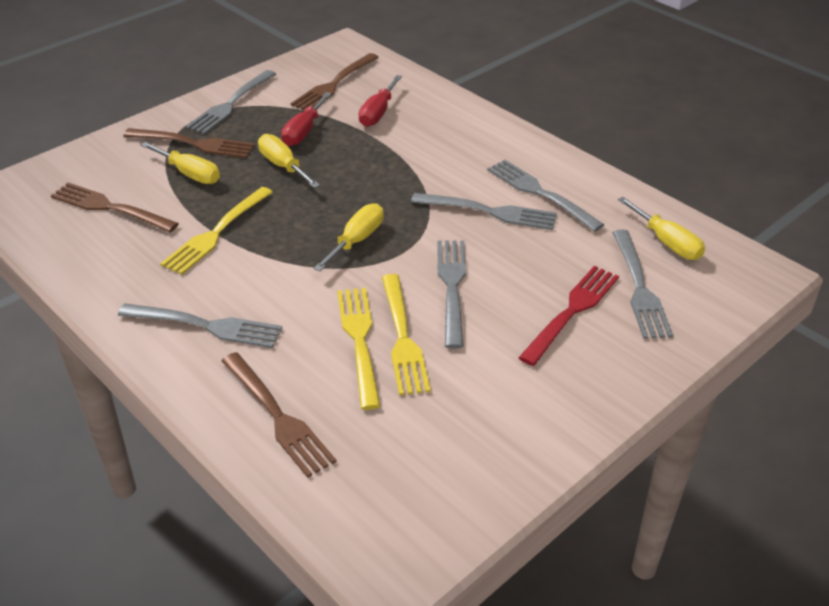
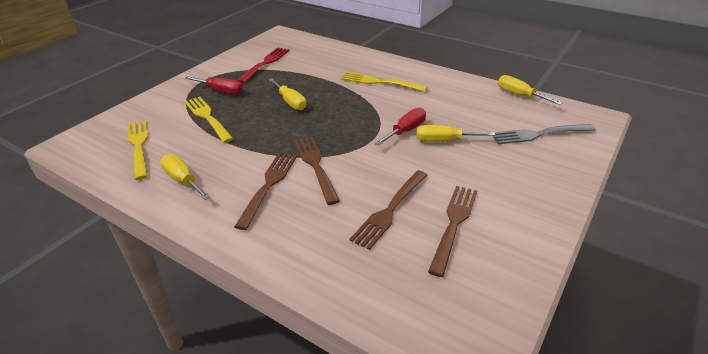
grey fork: [118,303,282,348] [186,70,276,134] [411,193,557,230] [437,240,466,349] [487,160,605,232] [612,230,673,339] = 6 -> [493,124,596,144] = 1

